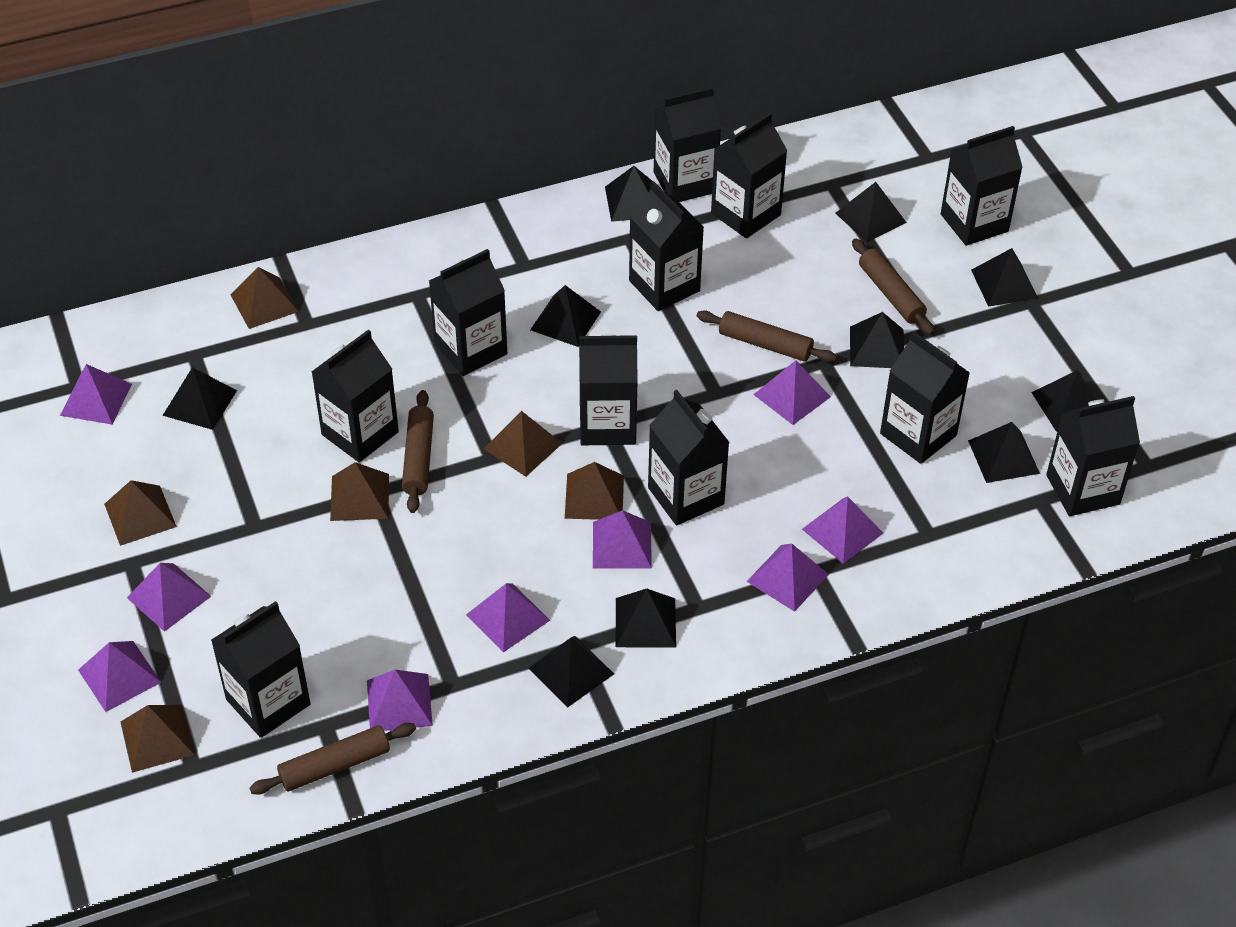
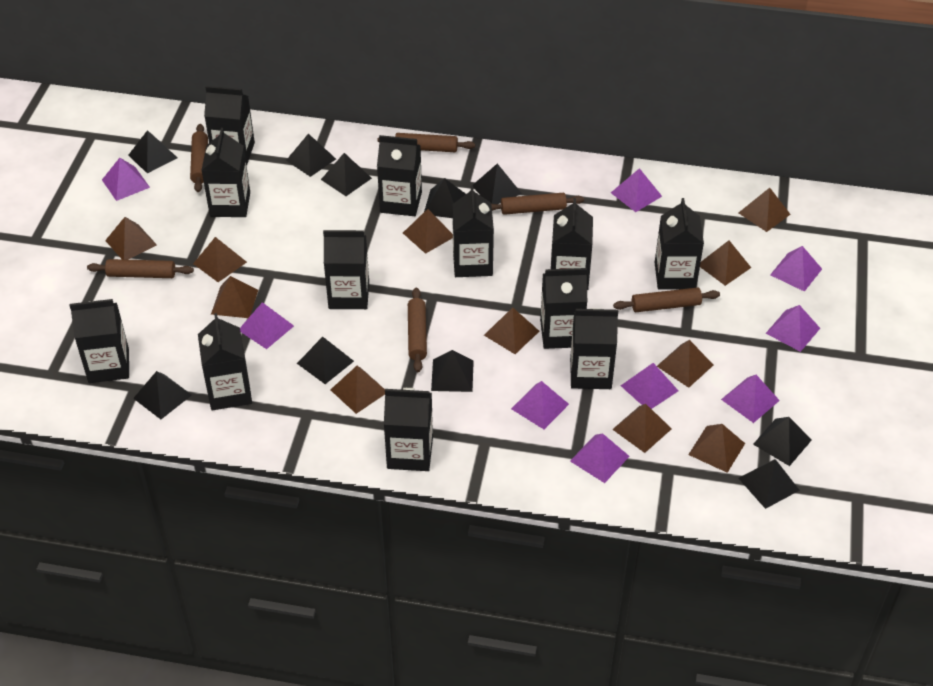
black carton: [211,601,310,738] [312,330,399,462] [429,249,507,376] [579,335,638,445] [629,181,704,311] [648,390,730,526] [654,87,721,202] [711,113,787,238] [880,331,970,464] [941,126,1023,246] [1046,396,1140,516] = 11 -> [70,299,129,383] [198,313,252,410] [201,128,250,217] [204,86,255,166] [323,230,369,309] [377,135,422,216] [384,388,433,471] [452,185,494,277] [540,268,587,349] [551,198,593,290] [570,308,618,389] [655,198,704,290] = 12
brown pyramid: [104,480,177,546] [121,705,195,773] [230,267,299,329] [330,462,389,521] [484,411,563,477] [565,462,624,520] = 6 -> [105,217,157,260] [193,237,247,282] [211,276,258,318] [330,366,385,414] [403,209,453,254] [484,307,539,354] [612,404,672,453] [657,340,713,388] [688,424,745,473] [700,240,751,286] [739,188,791,232] = 11
brown rolling pin: [250,723,416,795] [402,390,434,513] [697,310,837,362] [852,238,935,335] = 4 -> [87,259,194,278] [190,124,208,192] [377,133,475,152] [408,288,427,372] [491,193,584,215] [613,287,720,312] = 6

